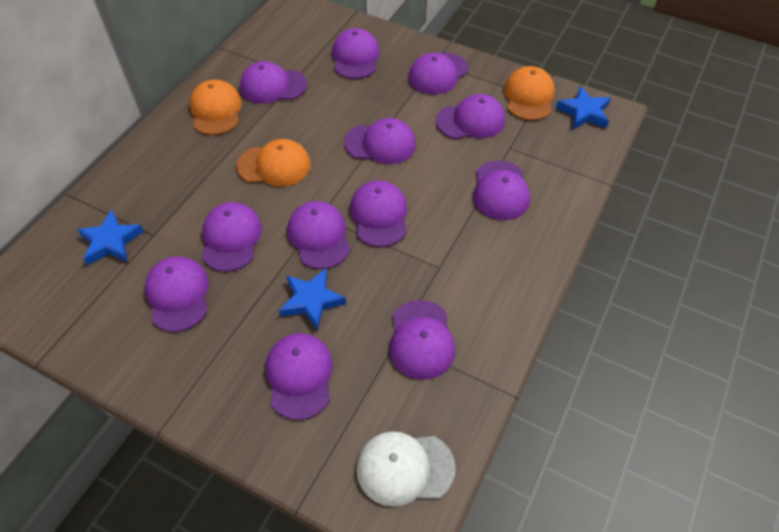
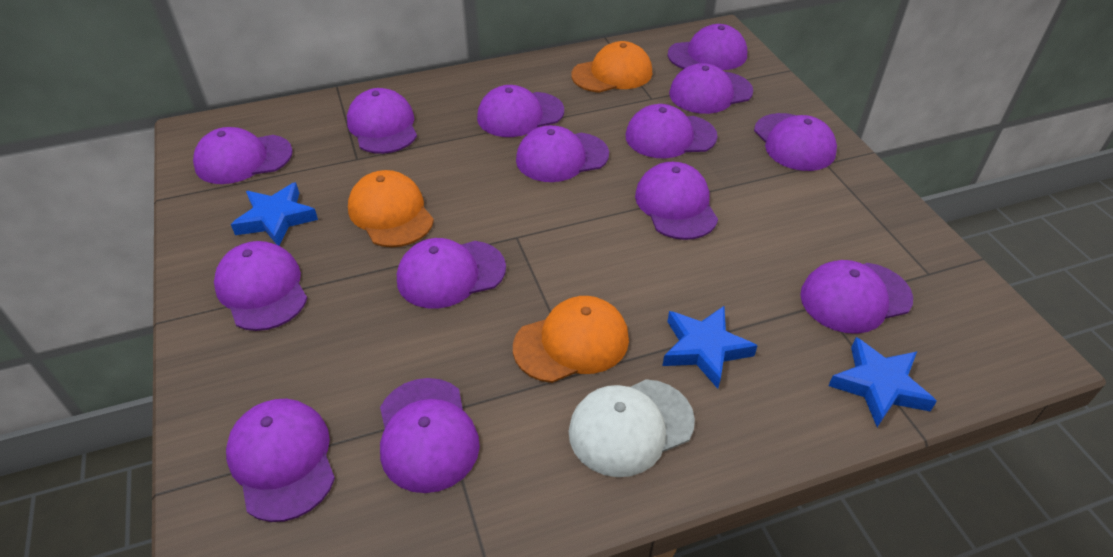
purple cap: [145,256,209,332] [202,202,262,272] [240,61,307,104] [266,333,333,420] [287,201,351,269] [332,28,380,79] [344,118,416,164] [350,180,407,247] [389,300,455,380] [409,52,469,95] [436,94,505,139] [473,161,530,220] = 12 -> [193,127,293,184] [214,241,307,331] [226,399,335,522] [347,88,417,154] [380,378,480,493] [397,238,506,309] [477,85,564,137] [516,125,609,182] [626,104,718,158] [635,162,718,240] [668,24,747,70] [669,63,753,114] [754,113,837,171] [800,260,913,334] = 14

